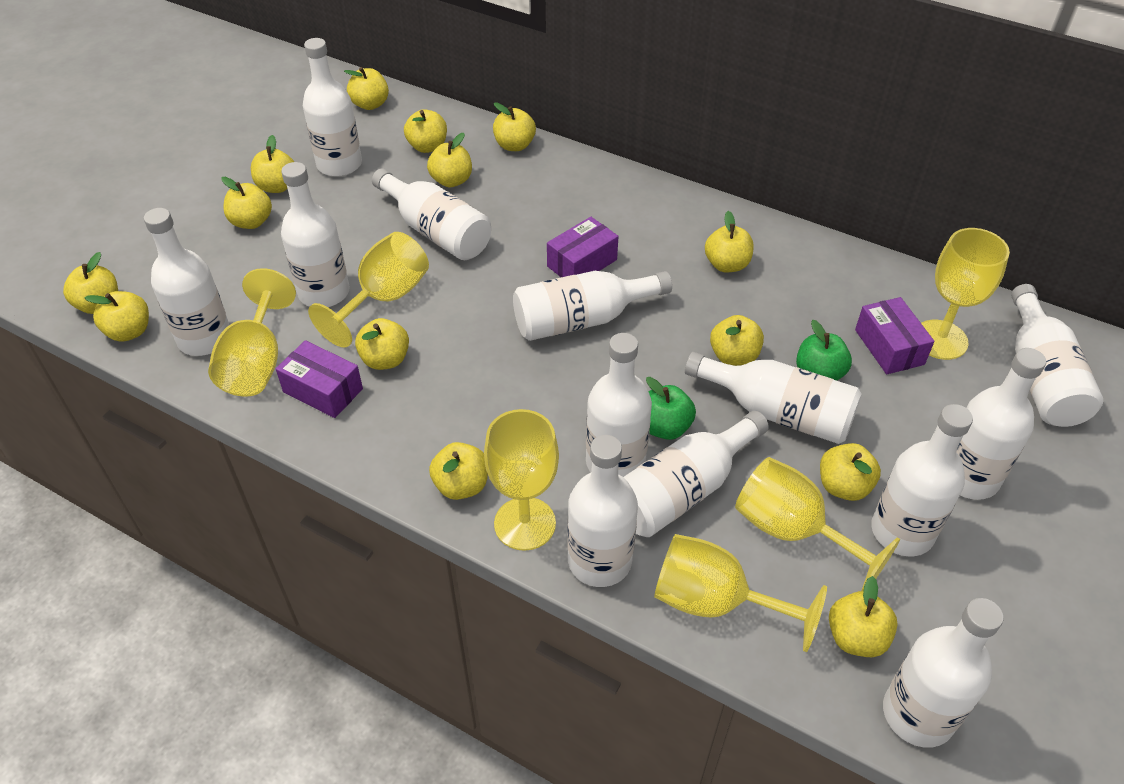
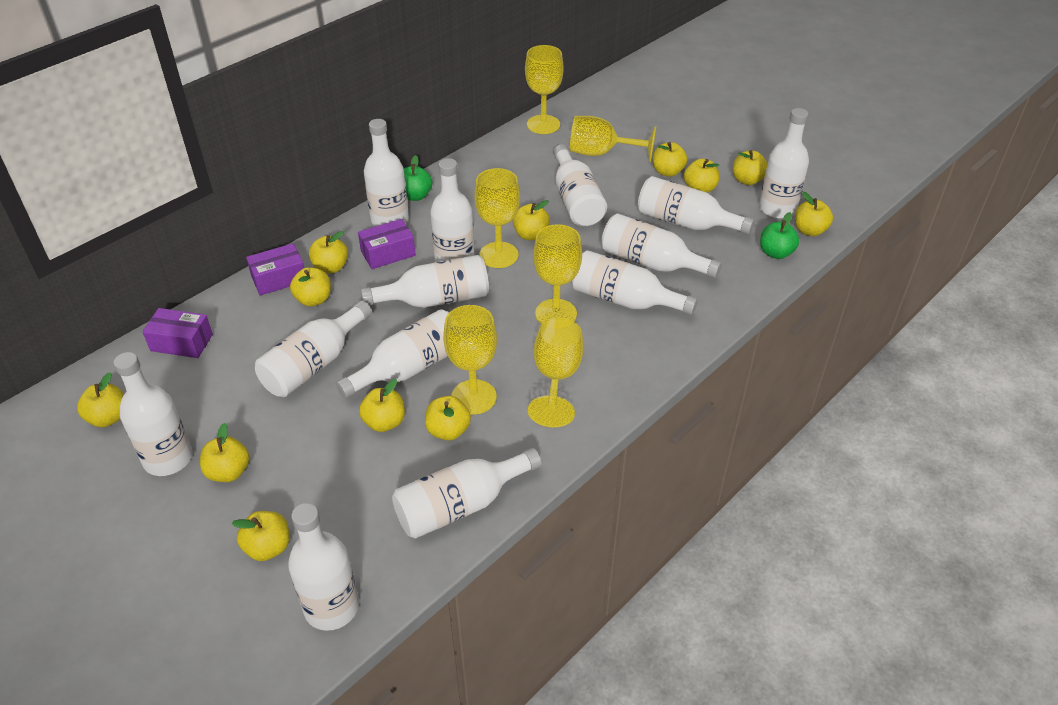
yellow apple: [63,252,118,314] [84,291,149,342] [221,177,272,229] [251,135,294,193] [344,67,389,110] [355,318,409,370] [404,109,447,153] [427,133,472,187] [429,442,488,500] [493,102,536,151] [705,211,754,272] [710,315,764,366] [820,443,881,501] [829,576,898,657] = 14 -> [77,372,124,427] [200,423,249,482] [231,511,289,561] [290,267,331,306] [309,231,348,274] [359,379,405,432] [425,396,471,440] [513,200,550,240] [653,142,688,177] [684,159,719,193] [733,150,768,185] [795,192,833,236] = 12

